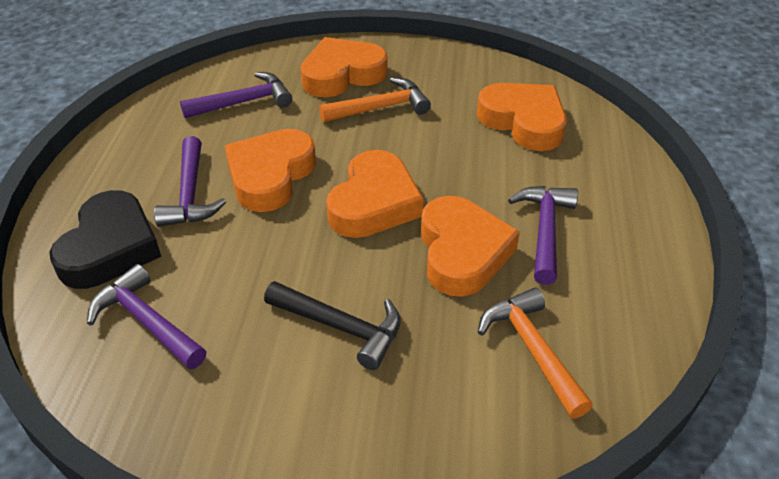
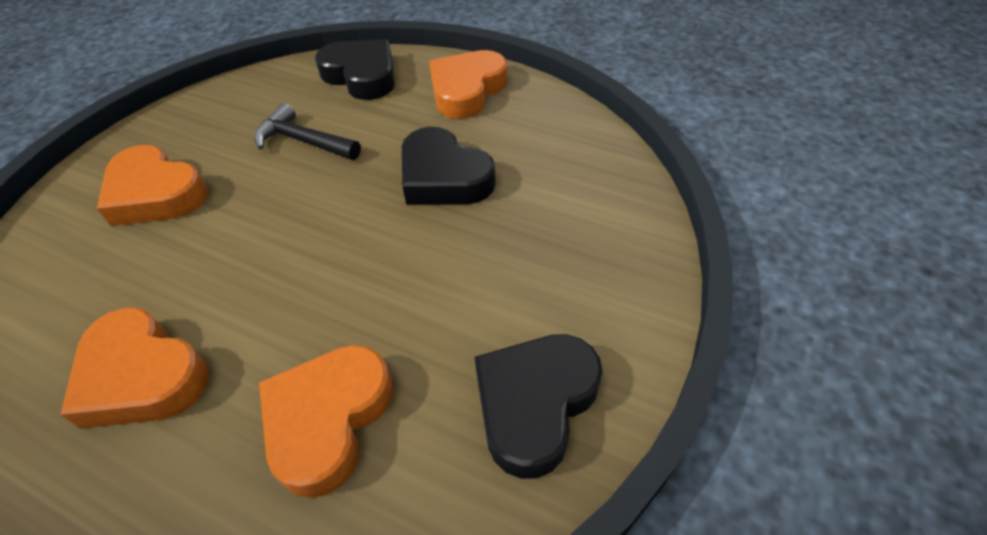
black heart: [49,190,161,289] = 1 -> [315,39,395,100] [402,127,496,204] [475,334,603,479] = 3
orange hammer: [319,77,431,122] [478,288,593,419] = 2 -> none = 0
orange heart: [225,129,316,212] [300,37,388,97] [326,150,424,238] [421,196,520,297] [477,83,567,151] = 5 -> [60,308,209,429] [97,145,208,226] [259,345,393,498] [429,50,508,119] = 4
purple hammer: [87,264,207,369] [154,136,226,227] [180,72,292,118] [508,186,578,285] = 4 -> none = 0

